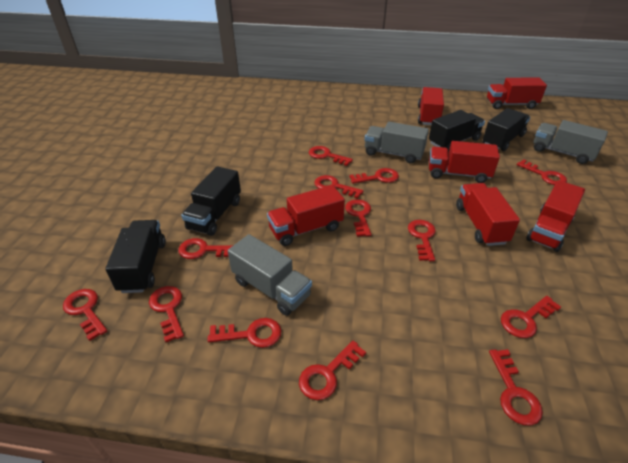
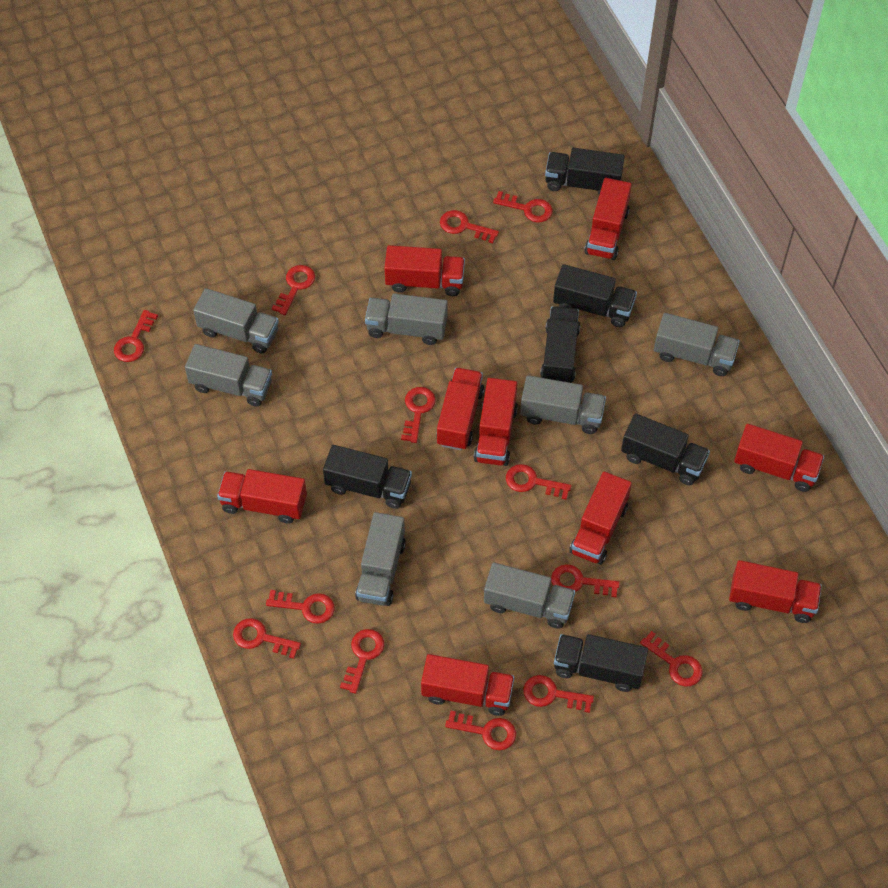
black truck: [105,220,166,293] [181,166,241,236] [429,110,485,152] [483,108,530,151] = 4 -> [323,445,412,509] [540,306,580,383] [545,148,625,195] [553,264,637,327] [554,634,648,692] [621,413,710,485] = 6
grey truck: [228,234,312,316] [365,122,429,163] [534,120,608,164] = 3 -> [185,344,272,407] [193,288,279,354] [355,512,406,606] [365,293,448,345] [484,562,575,629] [520,375,606,434] [654,313,740,376] = 7
red truck: [267,185,345,246] [418,87,444,125] [429,141,500,183] [456,183,520,246] [487,78,547,109] [526,180,585,252] = 6 -> [217,469,307,524] [384,245,465,296] [421,654,514,716] [436,367,484,450] [474,378,518,466] [570,472,632,565] [584,178,632,260] [729,560,822,623] [734,424,824,492] = 9

